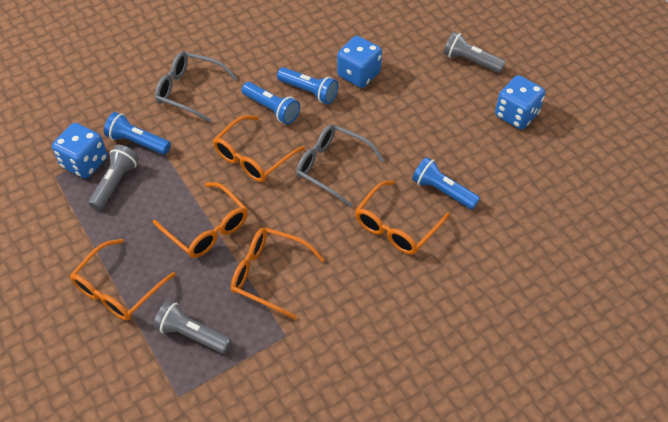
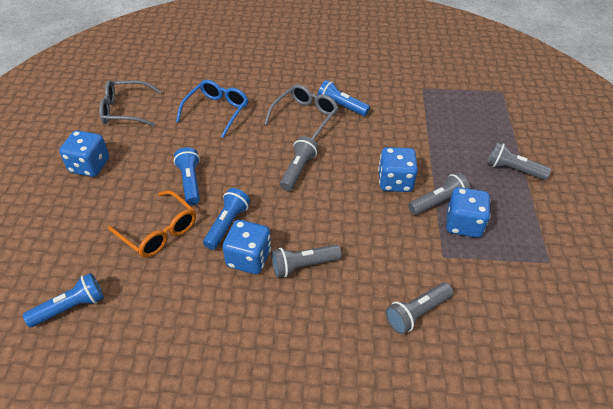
blue dice: [52,123,107,178] [337,36,382,88] [495,75,545,130] = 3 -> [59,130,109,177] [223,220,271,274] [378,147,418,192] [446,187,491,238] = 4
blue glasses: none = 0 -> [176,80,248,138] = 1
grey flashlight: [88,145,139,211] [154,300,232,354] [443,32,506,73] = 3 -> [271,245,342,278] [280,136,319,191] [385,283,453,334] [408,172,470,215] [487,142,551,180] = 5
orange glasses: [70,239,176,321] [153,182,248,258] [213,115,305,182] [231,227,325,319] [355,180,450,255] = 5 -> [108,190,196,258] = 1

